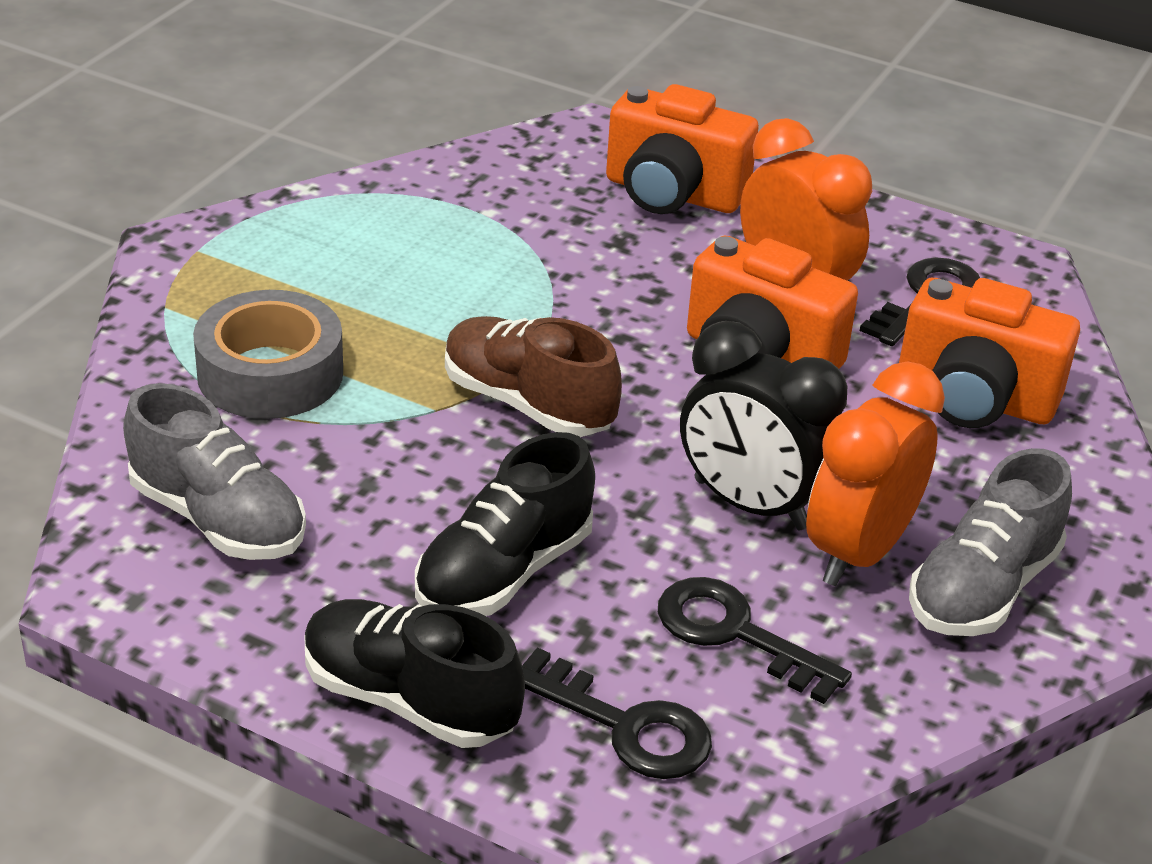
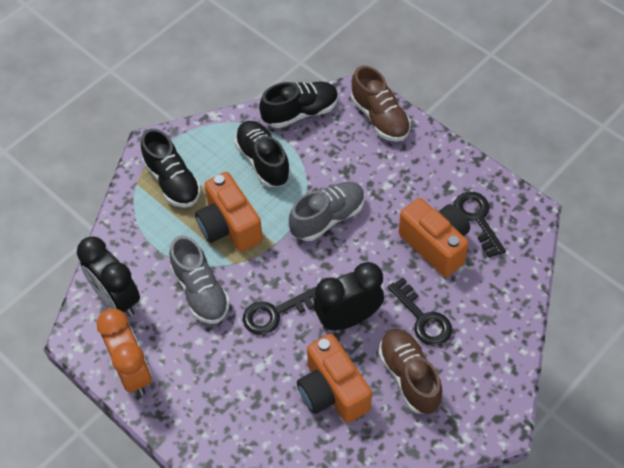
black clock: [680,321,847,530] = 1 -> [77,236,140,317] [314,262,384,331] = 2
black shoe: [305,599,525,748] [415,432,595,616] = 2 -> [141,129,201,208] [234,121,291,187] [259,81,338,128] = 3
brown shoe: [445,316,622,437] = 1 -> [351,66,411,142] [378,329,442,414] = 2
grey tape: [193,290,343,419] = 1 -> none = 0
orange clock: [740,118,872,280] [806,361,945,586] = 2 -> [97,309,152,396] = 1

